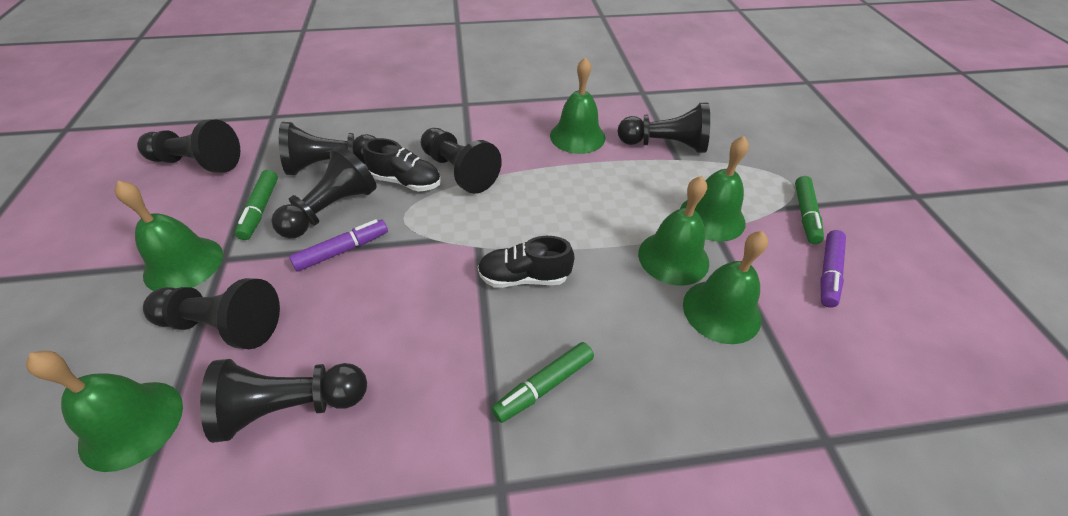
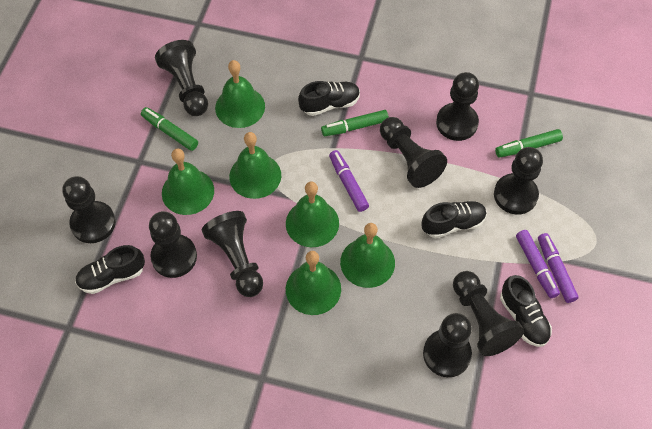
black pawn: [137,119,240,173] [143,278,280,349] [200,359,367,443] [271,146,376,238] [279,122,376,175] [421,128,502,194] [618,102,710,153] = 7 -> [62,176,116,243] [149,211,197,278] [155,40,208,116] [202,211,263,297] [380,117,447,188] [423,313,472,377] [436,72,479,141] [453,271,524,356] [494,147,543,214] = 9
black shoe: [363,138,441,192] [478,236,575,288] = 2 -> [75,245,145,294] [298,81,360,116] [422,201,487,238] [500,275,552,347] = 4
purple marker: [289,219,388,272] [821,230,846,308] = 2 -> [329,150,369,212] [516,230,560,298] [538,233,579,303] = 3

